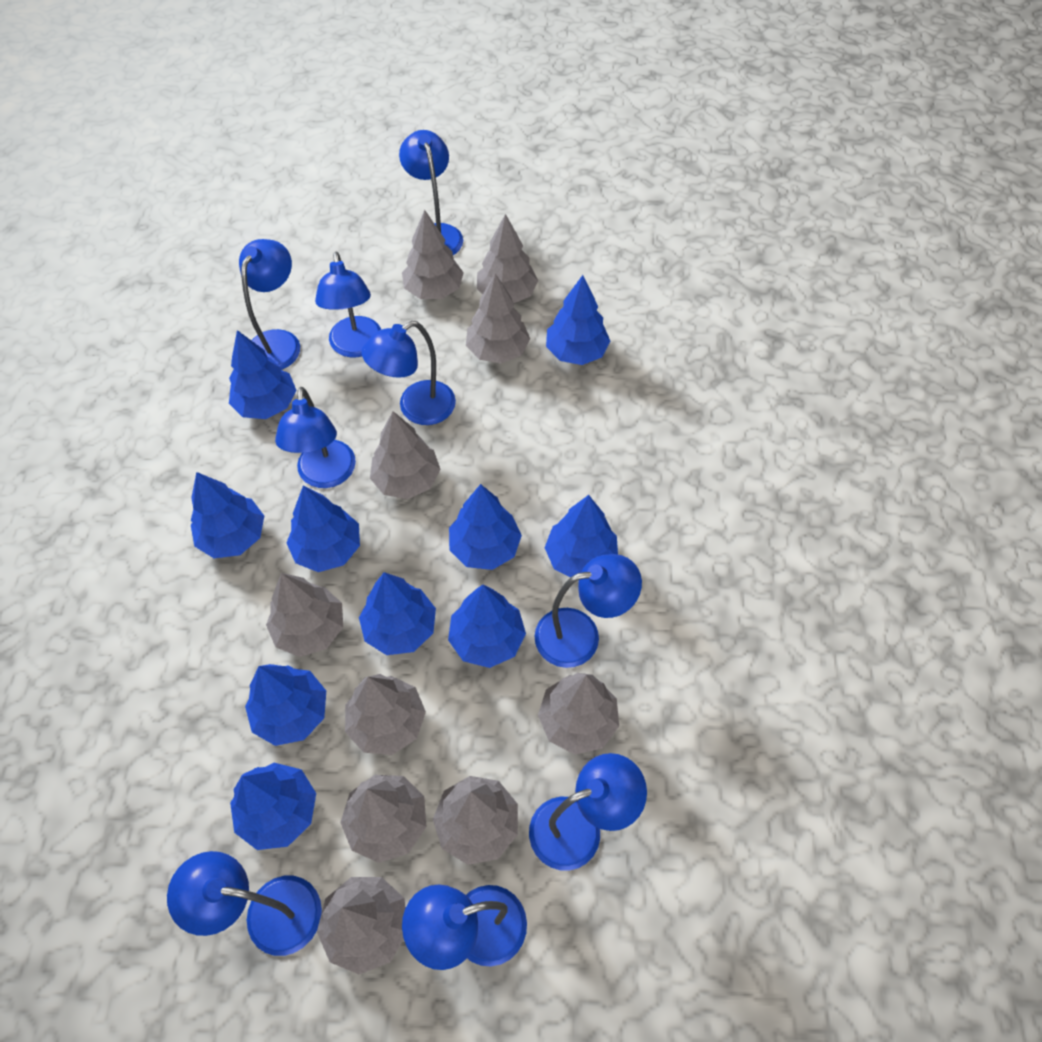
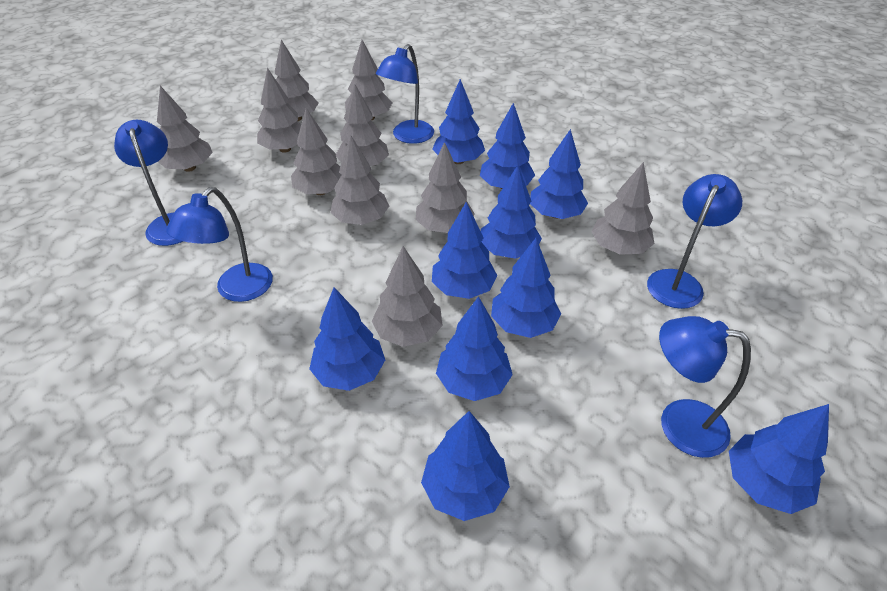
blue lamp: [167,851,322,956] [239,239,300,370] [275,387,356,488] [315,252,381,357] [361,321,456,425] [399,130,463,255] [402,884,527,970] [529,753,647,871] [535,554,642,668] = 9 -> [114,120,183,246] [166,187,273,302] [376,44,434,144] [647,174,742,309] [659,316,751,458] = 5

